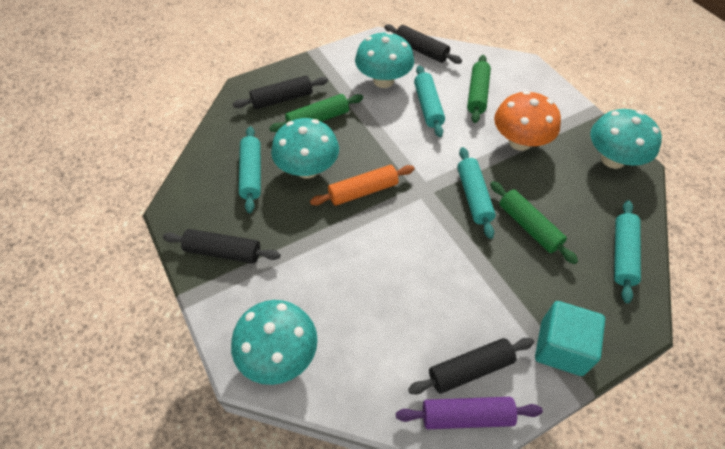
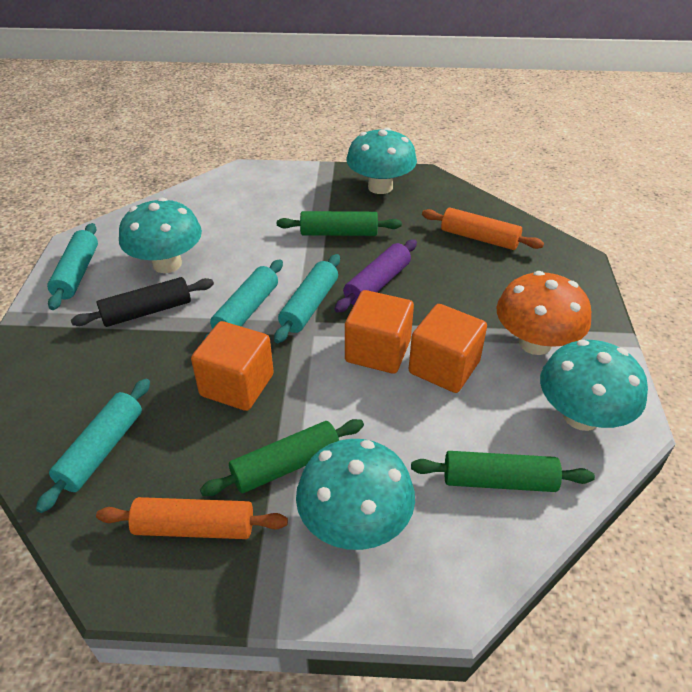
black rolling pin: [163,229,281,263] [233,75,328,109] [384,24,462,64] [408,338,534,395] = 4 -> [71,277,214,327] = 1
orange cube: none = 0 -> [191,321,274,411] [345,290,414,374] [409,304,487,393] = 3
orange rolling pin: [310,165,415,206] = 1 -> [96,497,288,539] [422,208,544,250] = 2
turquoise cube: [535,301,605,376] = 1 -> none = 0

